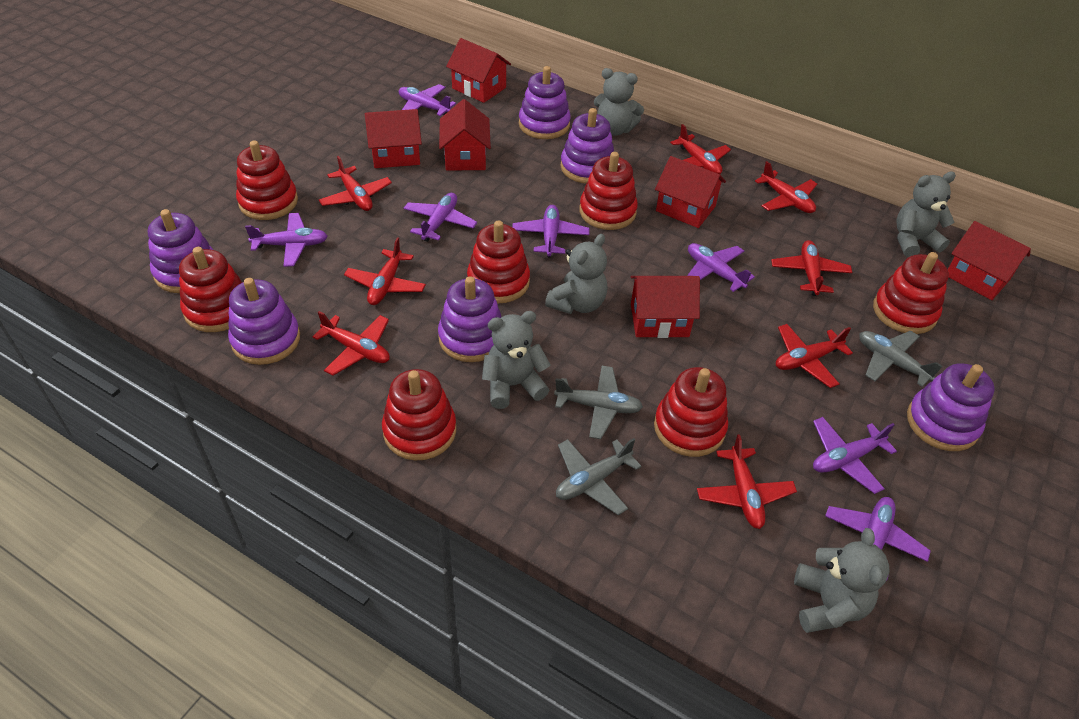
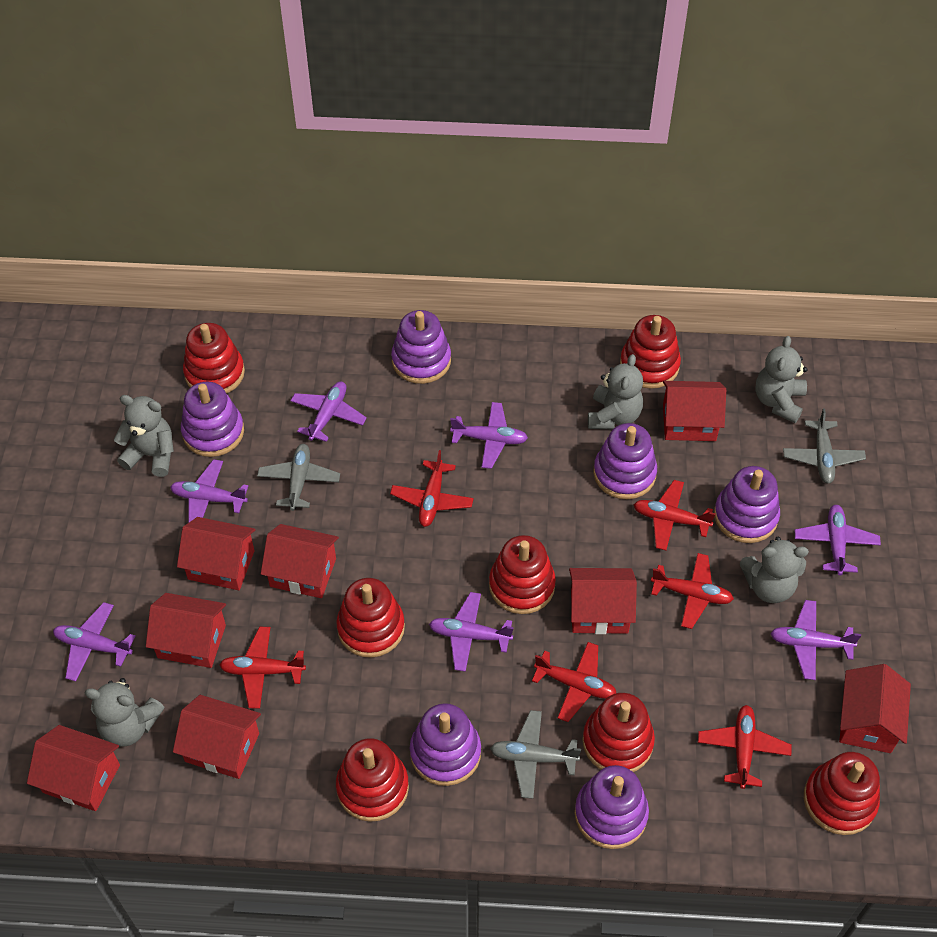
red house: [365,109,422,168] [439,99,491,170] [446,38,511,103] [631,276,700,338] [655,156,726,228] [948,221,1031,300] = 6 -> [27,725,120,811] [146,593,226,668] [173,695,261,779] [177,517,256,590] [261,524,339,598] [569,568,637,634] [663,381,726,441] [839,664,911,753] = 8
red plane: [313,311,390,376] [319,156,392,211] [344,237,426,305] [670,124,731,174] [697,434,797,529] [755,161,817,213] [771,240,852,296] [776,324,853,388] = 8 -> [219,627,306,709] [390,450,474,527] [532,642,616,722] [633,480,716,551] [651,553,734,629] [698,705,792,789] = 6

